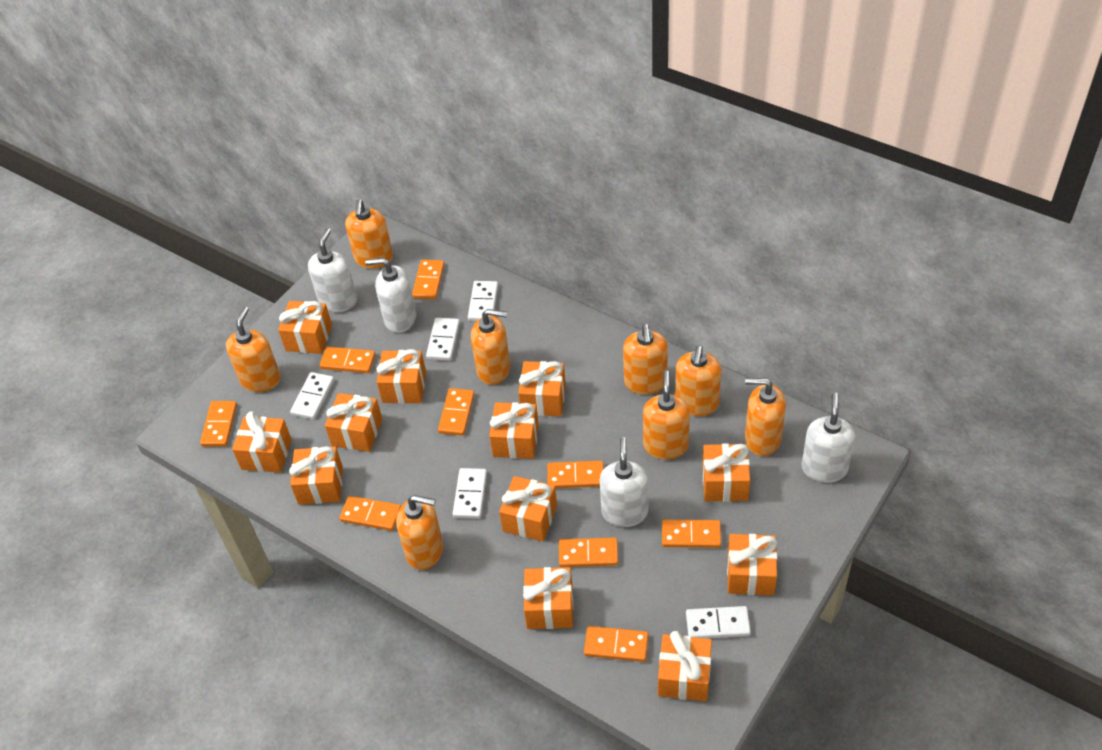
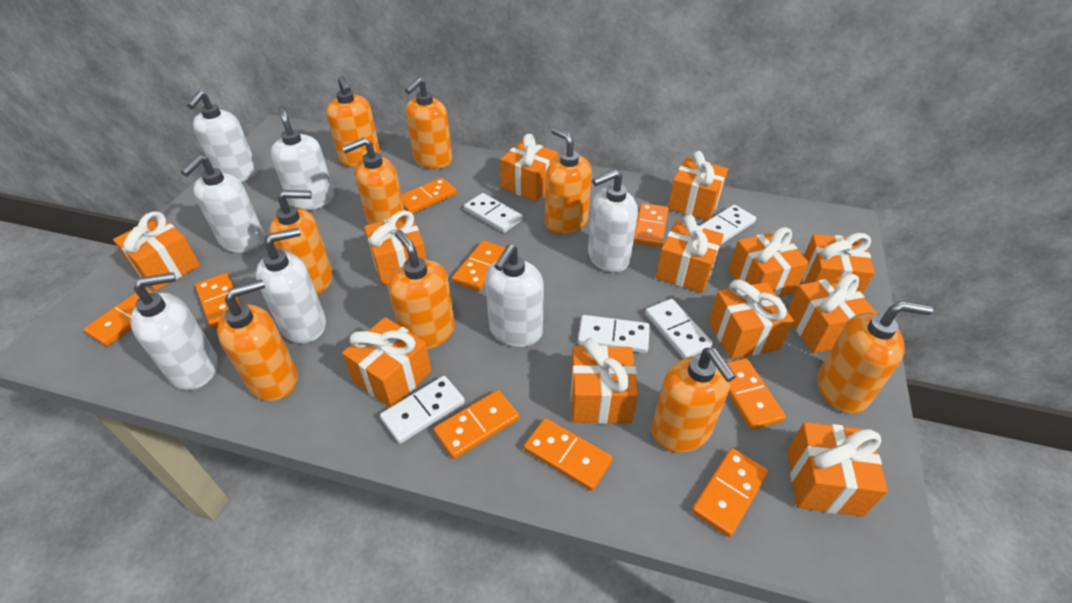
orange soap dispenser: [226,307,281,392] [345,200,393,269] [396,495,443,570] [471,309,510,385] [623,324,668,394] [643,370,690,459] [675,345,721,416] [745,378,786,456] = 8 -> [217,279,298,401] [269,190,333,295] [326,76,380,167] [342,138,404,225] [389,230,455,350] [405,78,452,169] [545,127,592,234] [652,348,736,453] [818,301,933,414] = 9
white soap dispenser: [308,228,357,312] [365,258,416,333] [600,437,648,527] [801,392,855,483] = 4 -> [130,272,218,390] [181,155,265,253] [187,91,258,182] [256,228,326,344] [271,106,334,211] [485,244,544,347] [588,170,638,273] = 7

